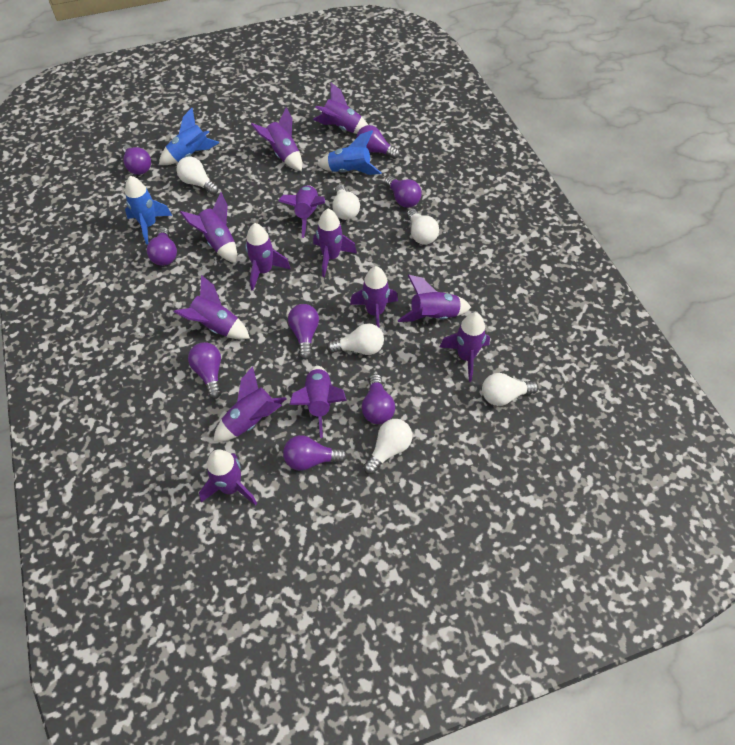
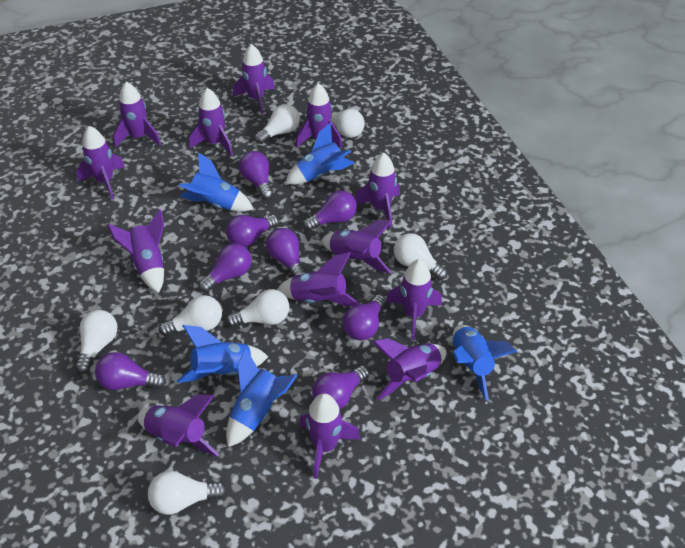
blue rocket: [125,176,172,245] [159,108,219,165] [317,130,382,175] = 3 -> [177,325,268,383] [179,152,253,212] [226,348,298,447] [285,122,354,185] [453,325,517,401] = 5
white light bulb: [176,157,219,195] [327,323,384,355] [332,185,360,220] [364,419,412,474] [407,209,439,245] [482,373,539,406] = 6 -> [75,310,117,374] [148,471,227,515] [159,295,222,336] [226,289,289,327] [255,104,300,144] [331,109,365,138] [394,233,447,280] = 7

